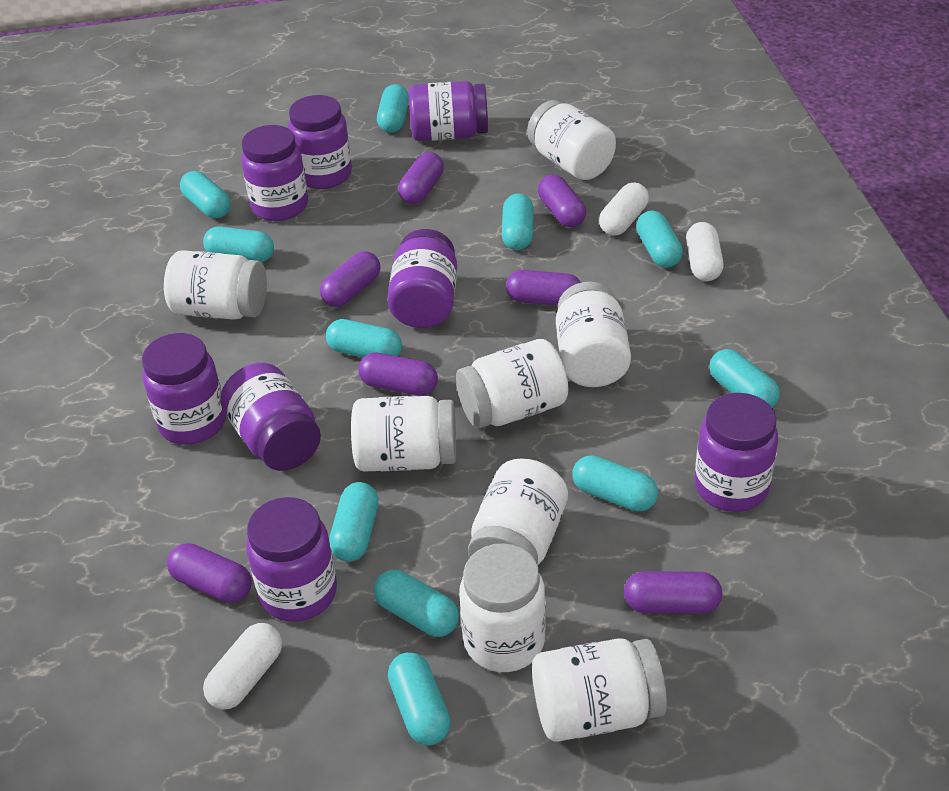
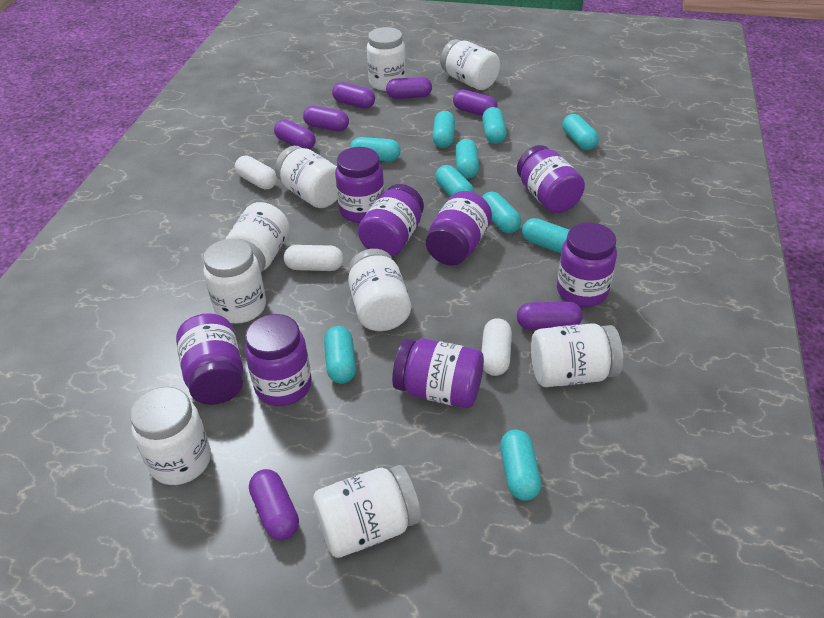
turquoise capsule: [180,171,231,218] [203,226,274,262] [326,319,402,358] [329,482,379,562] [374,570,459,637] [377,84,409,133] [388,652,451,745] [502,193,534,250] [572,455,658,512] [636,211,683,268] [710,349,780,407] = 11 -> [324,326,356,384] [350,137,401,161] [433,111,455,148] [435,165,474,197] [455,139,479,178] [482,107,507,144] [482,191,521,233] [500,429,541,501] [522,218,570,253] [562,114,599,150] = 10
white jar: [164,250,267,320] [351,396,456,472] [456,339,568,428] [459,543,546,672] [468,459,568,565] [527,100,616,180] [532,638,667,742] [556,282,631,387] = 8 -> [130,387,211,485] [203,239,266,324] [226,202,289,273] [275,146,338,208] [313,465,422,558] [348,249,411,331] [367,27,406,91] [440,39,500,90] [531,323,623,387] = 9

